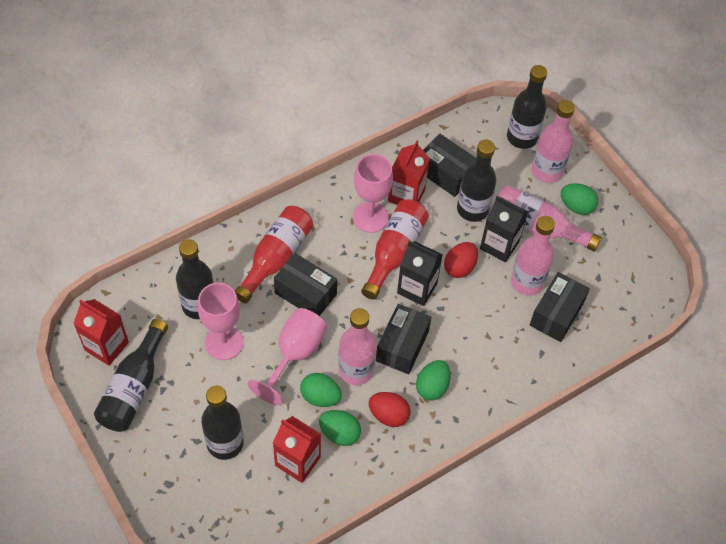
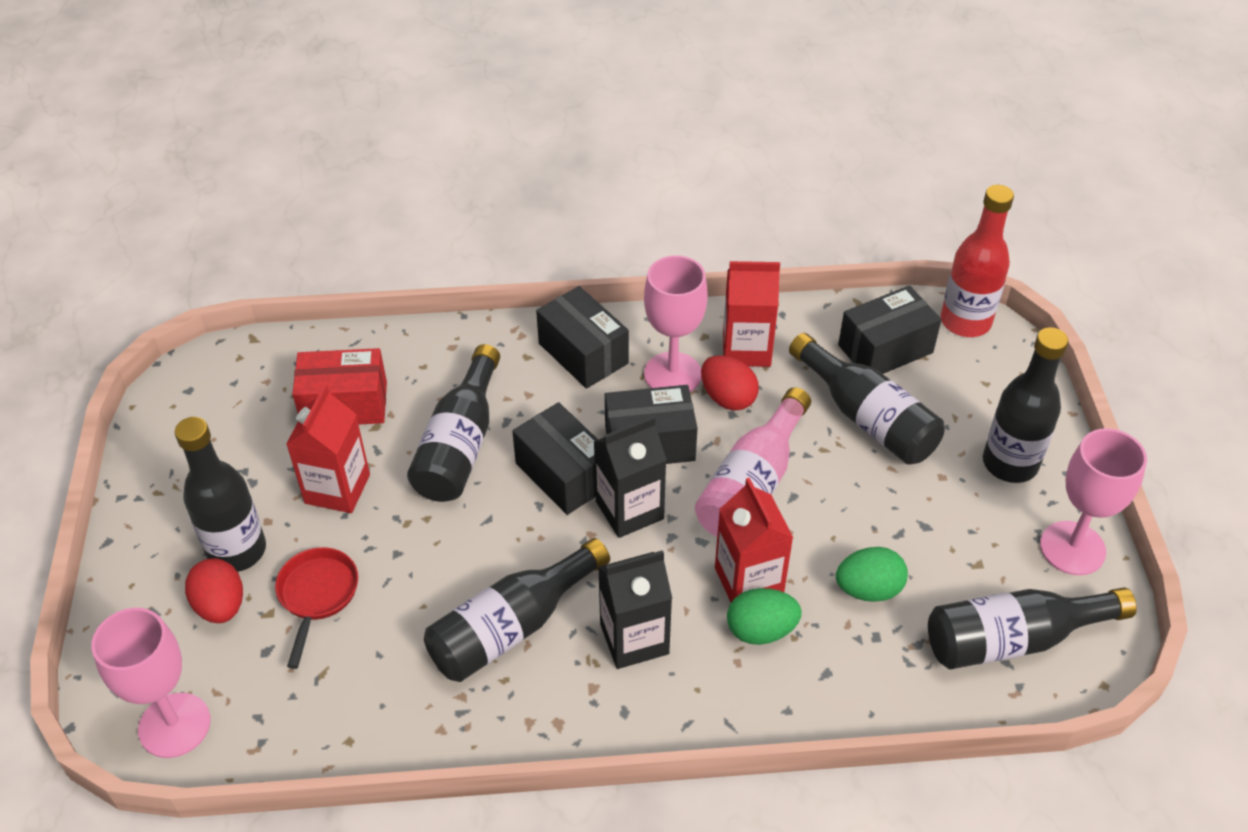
black bottle: [94,319,168,432] [176,239,214,319] [201,386,244,460] [457,140,496,222] [507,65,547,149] = 5 -> [175,417,266,572] [407,344,500,502] [424,538,610,682] [789,333,944,465] [928,587,1137,670] [983,327,1069,483] = 6
green egg: [300,373,342,407] [319,410,361,446] [416,360,451,400] [561,183,598,215] = 4 -> [727,588,801,645] [836,547,908,602] = 2
pink bottle: [338,308,376,385] [499,185,601,252] [511,216,555,296] [532,100,575,183] = 4 -> [695,387,811,537] = 1
red bottle: [235,206,314,303] [361,199,429,300] = 2 -> [941,185,1014,337] = 1
red box: none = 0 -> [292,348,387,425] = 1
red pan: none = 0 -> [275,547,358,669] = 1

